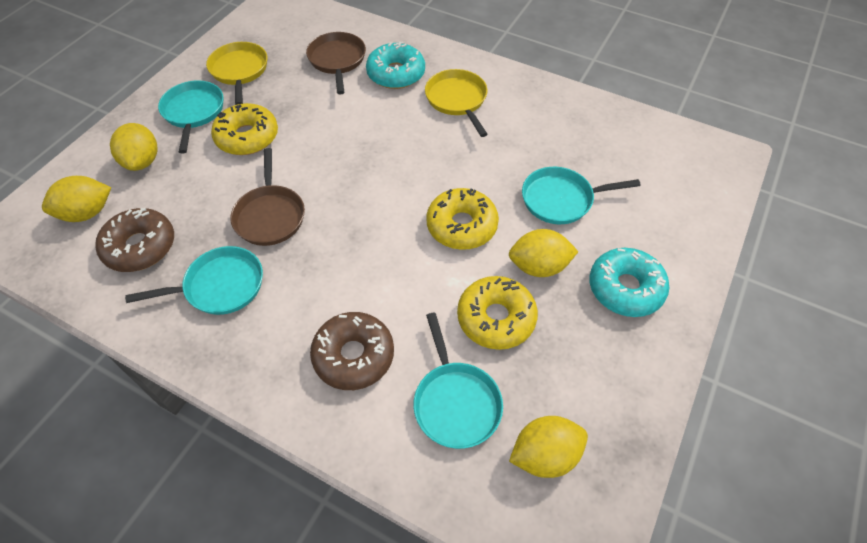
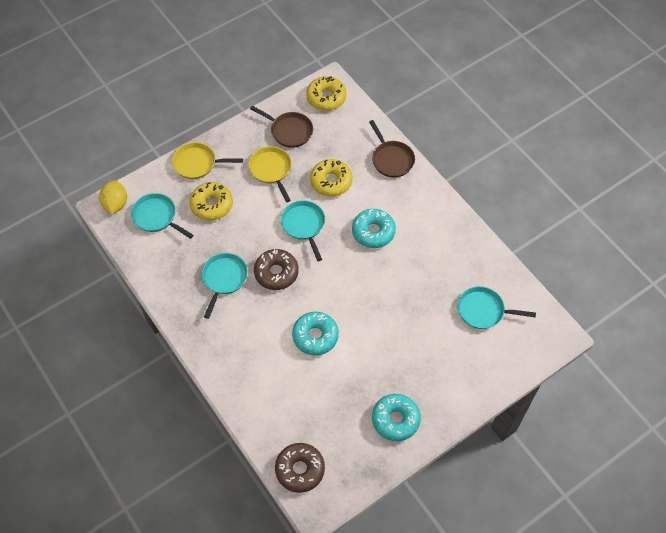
turquoise donut: [366,42,425,89] [589,248,669,317] = 2 -> [292,312,339,355] [352,209,396,248] [372,394,421,441] = 3
yellow lemon: [42,176,111,222] [110,123,158,171] [509,229,579,277] [509,416,588,478] = 4 -> [99,180,127,214] = 1

